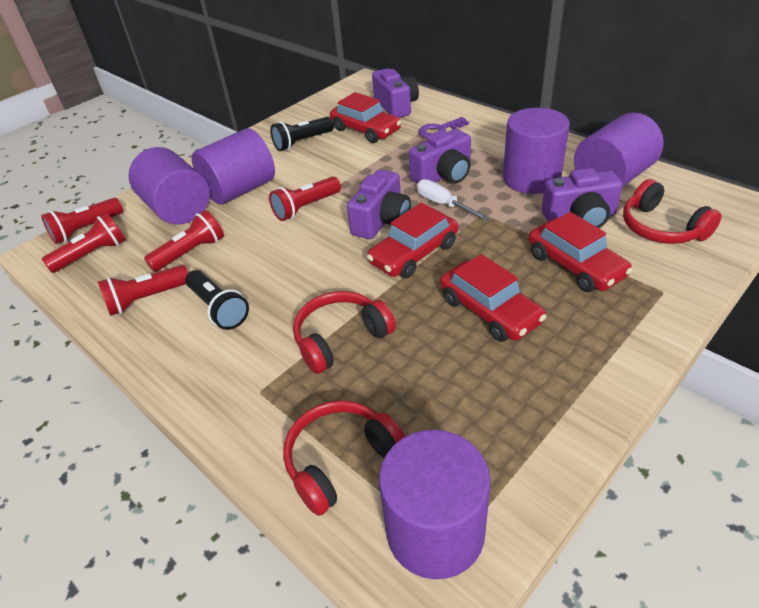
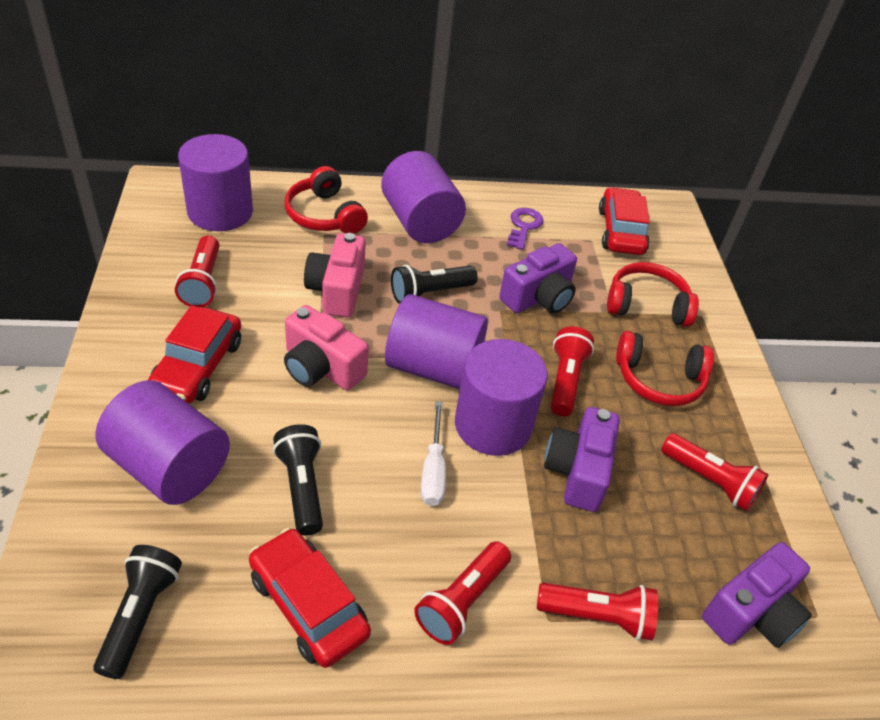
black flashlight: [185,270,249,330] [271,117,334,151] = 2 -> [93,545,182,679] [273,424,323,535] [391,265,478,304] = 3
pink camera: none = 0 -> [284,305,369,390] [304,233,366,317] = 2
purple camera: [347,169,411,239] [372,68,419,118] [409,129,471,184] [542,168,623,228] = 4 -> [499,243,577,314] [544,407,620,512] [702,542,812,648] = 3
red car: [330,92,401,143] [367,203,458,278] [440,254,547,342] [529,212,633,292] = 4 -> [148,305,241,404] [249,528,371,668] [599,187,650,255] = 3

